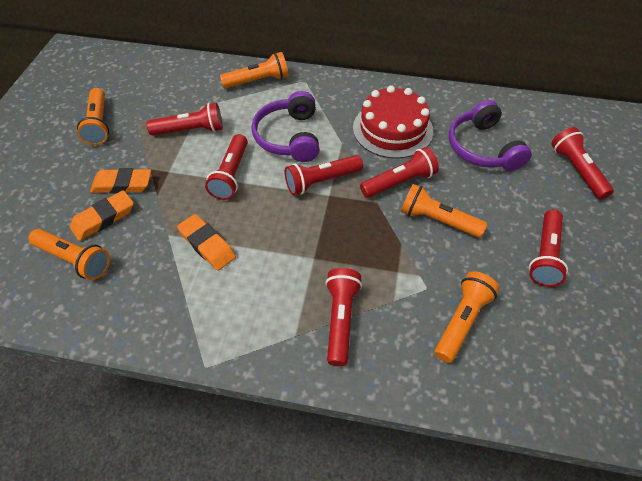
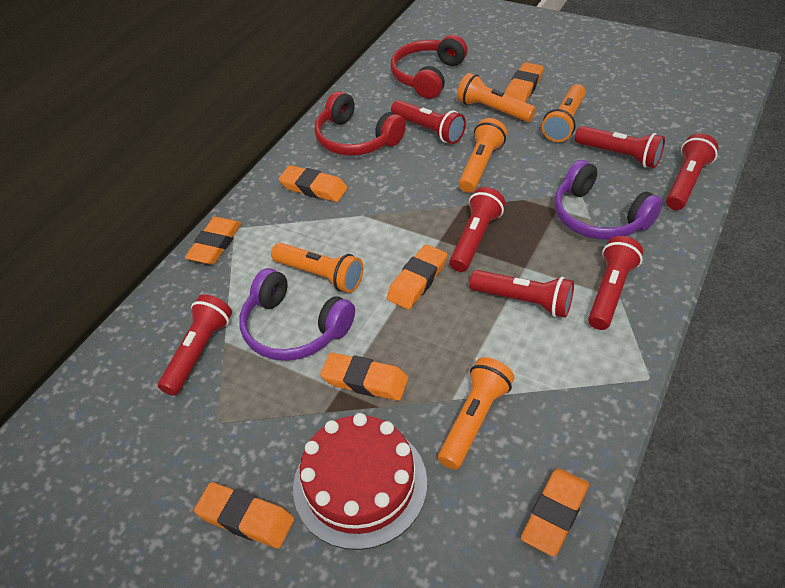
orange eraser: [70,190,134,241] [90,168,151,194] [177,214,236,271] = 3 -> [185,217,241,264] [194,482,294,549] [279,165,348,202] [320,352,408,401] [387,244,447,309] [505,62,544,102] [521,468,589,556] = 7
red headphones: none = 0 -> [314,91,406,156] [391,35,468,99] = 2

